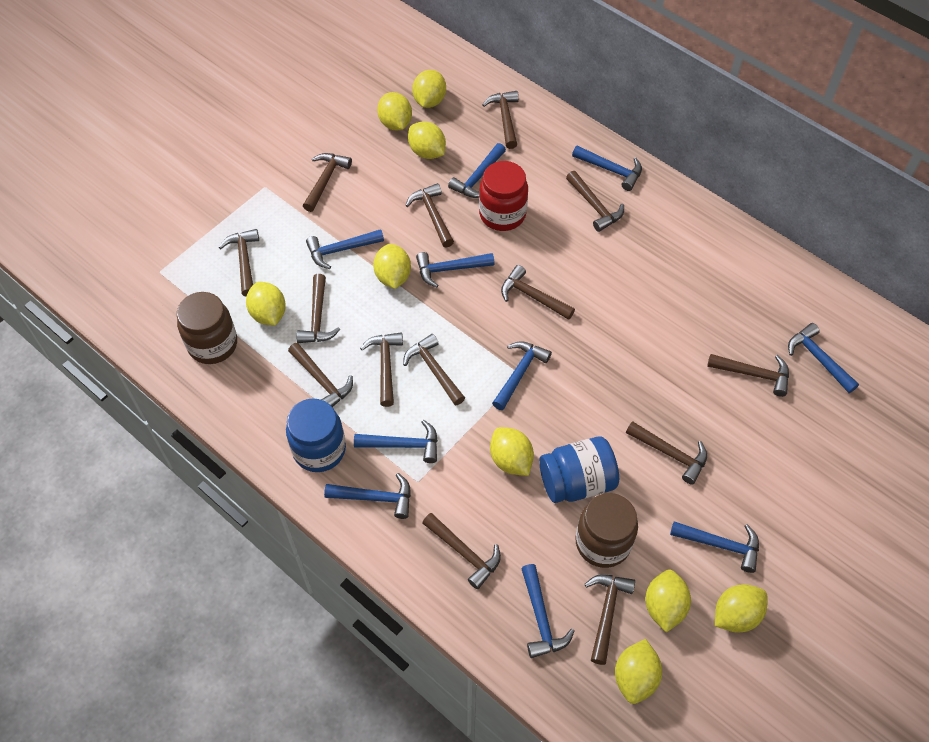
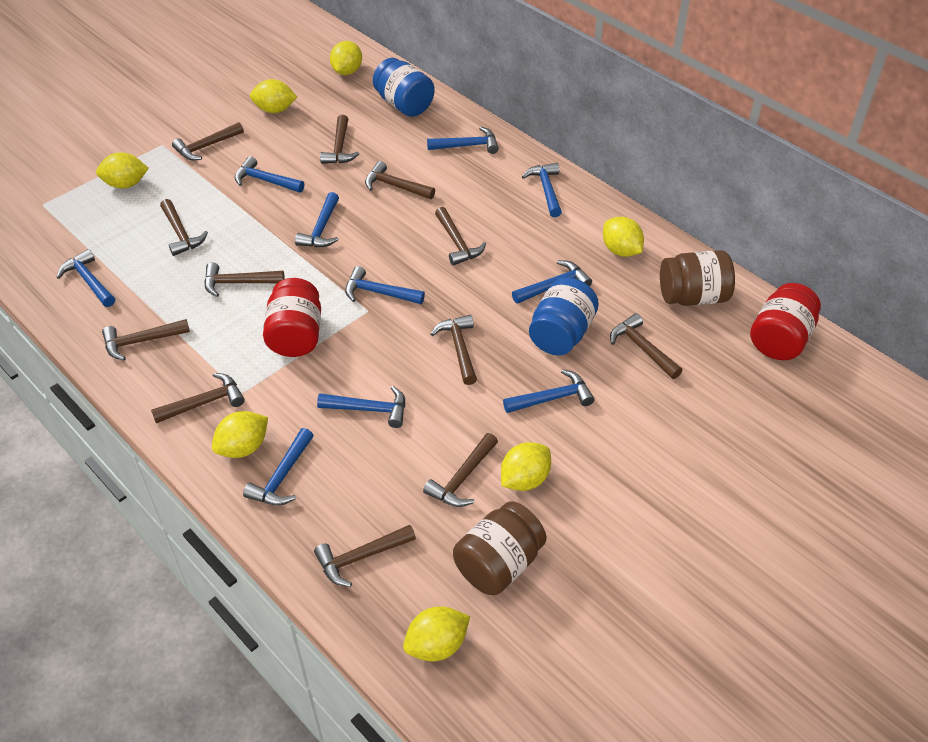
brown hammer: [219,229,259,297] [288,343,353,407] [296,274,340,343] [303,153,352,212] [360,332,403,407] [403,334,465,406] [405,183,454,248] [422,513,501,589] [482,91,519,149] [501,265,575,320] [566,171,624,232] [585,574,635,665] [626,421,707,485] [707,354,789,397] = 14 -> [102,319,190,360] [151,373,245,423] [160,199,208,256] [172,122,244,160] [204,262,285,297] [314,525,416,587] [320,115,359,164] [365,161,435,199] [423,433,498,507] [431,315,477,385] [435,207,486,266] [610,313,682,379] = 12
red jar: [479,161,528,231] = 1 -> [263,278,321,357] [750,283,821,360] = 2
yellow lemon: [246,282,286,326] [373,244,411,289] [377,92,412,130] [408,121,446,159] [412,70,446,108] [490,427,534,476] [615,639,662,704] [645,569,691,632] [715,584,768,633] = 9 -> [96,152,149,189] [212,411,268,458] [250,79,297,113] [330,41,362,75] [403,606,470,661] [501,442,551,491] [603,217,644,257] = 7

